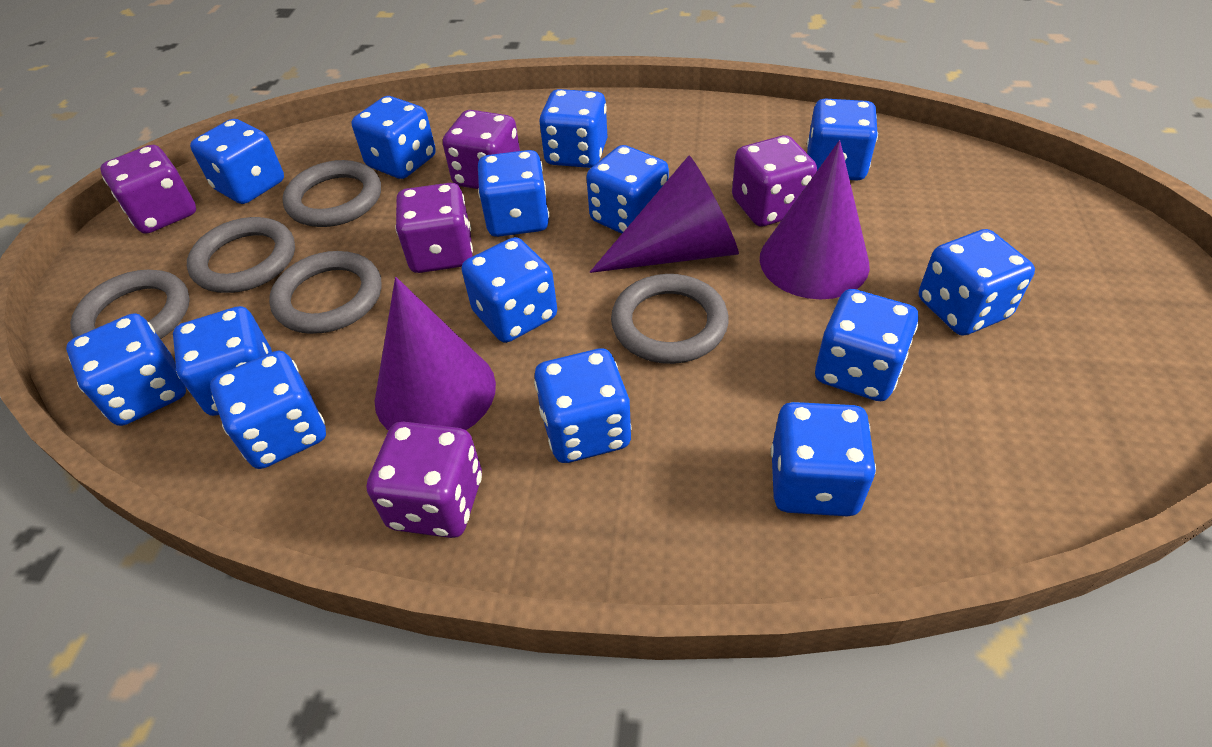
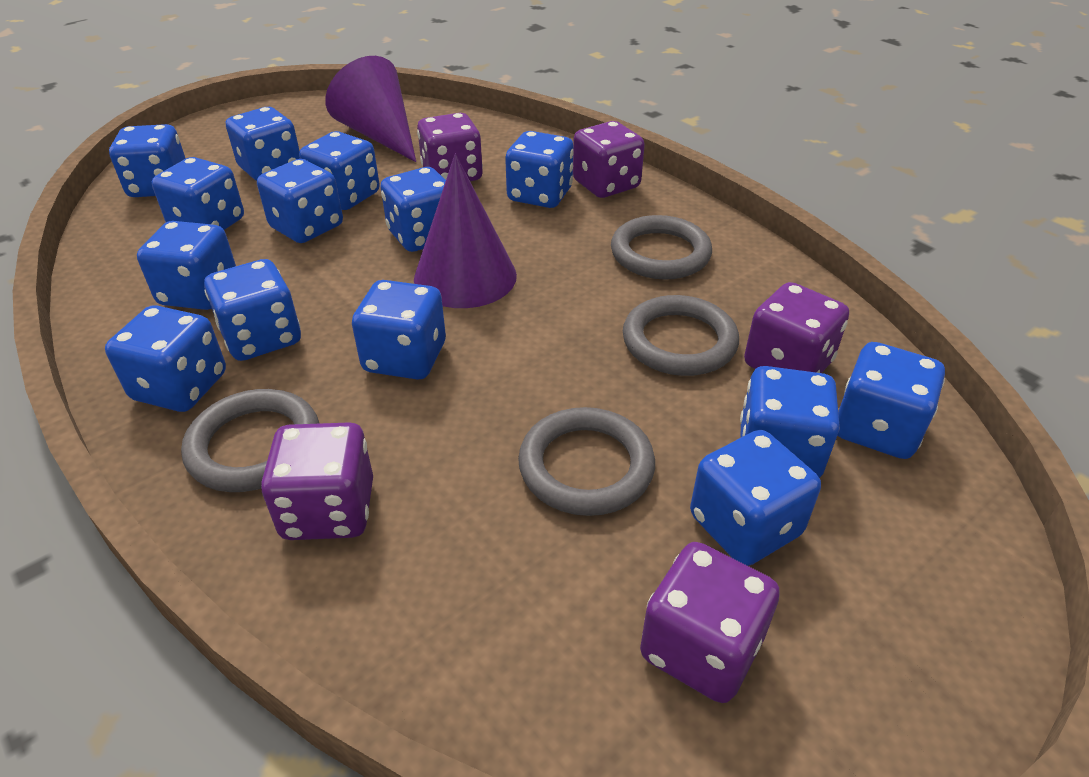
grey ring: [70,270,190,339] [187,217,295,293] [269,251,382,334] [283,160,381,227] [611,274,729,364] = 5 -> [181,389,319,492] [518,407,655,516] [611,215,712,280] [623,295,739,376] = 4
purple cone: [375,277,496,430] [590,156,739,273] [760,140,870,299] = 3 -> [325,56,416,162] [414,154,517,308] = 2

